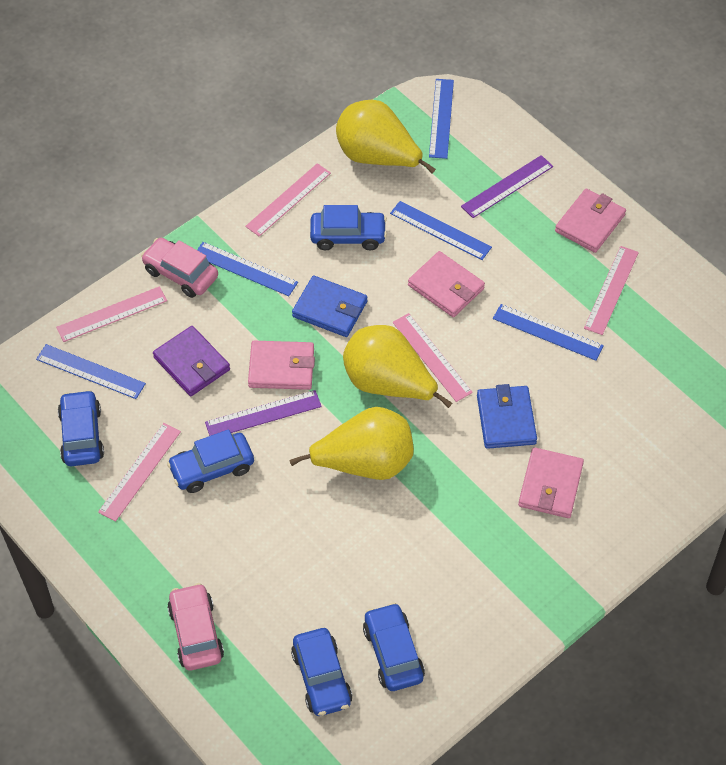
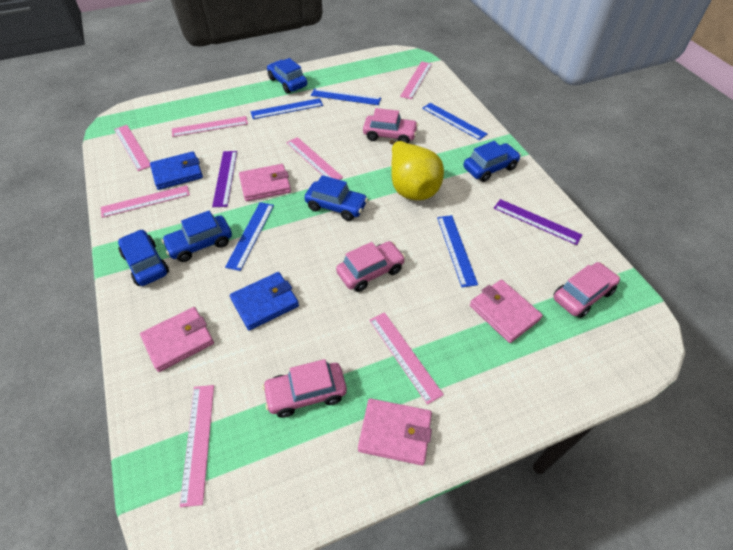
pink car: [141,238,218,298] [167,583,224,670] = 2 -> [262,359,347,418] [336,241,405,292] [363,108,418,143] [554,262,620,318] = 4
pink ruler: [56,286,167,342] [98,423,181,522] [245,163,331,236] [393,313,473,402] [584,246,639,335] = 5 -> [101,185,190,218] [114,125,151,171] [172,116,248,137] [180,385,214,507] [286,137,343,180] [369,312,444,405] [400,61,432,99] = 7
purple wallet: [153,326,230,396] = 1 -> none = 0
yellow pear: [290,407,414,480] [336,100,436,174] [343,325,452,408] = 3 -> [389,140,444,200] = 1

